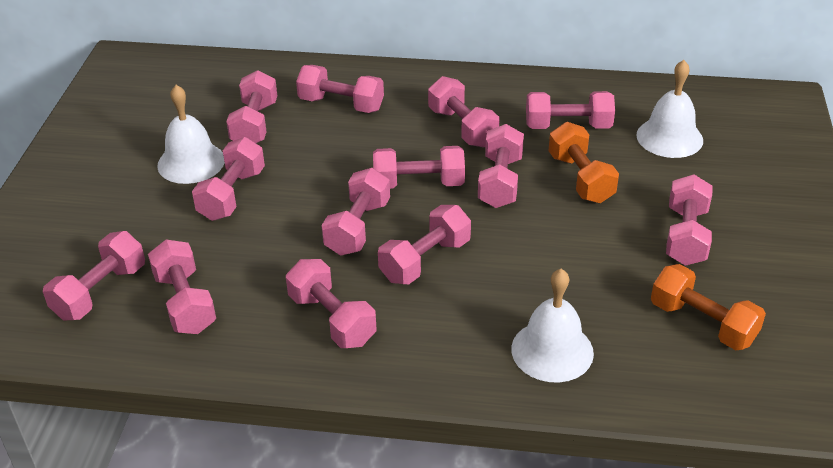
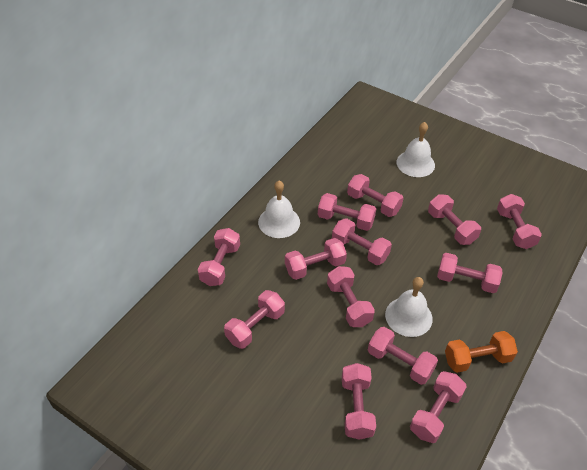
orange dumbbell: [549,122,619,203] [651,264,766,350] = 2 -> [445,331,518,373] = 1

